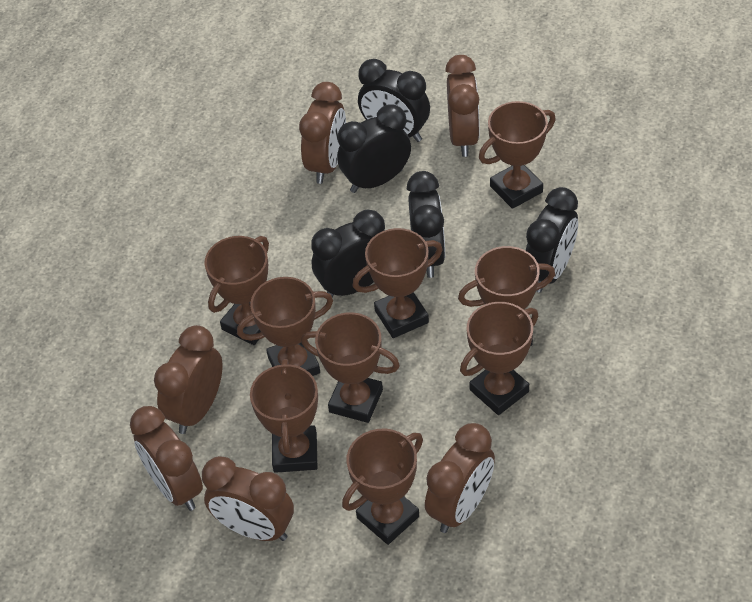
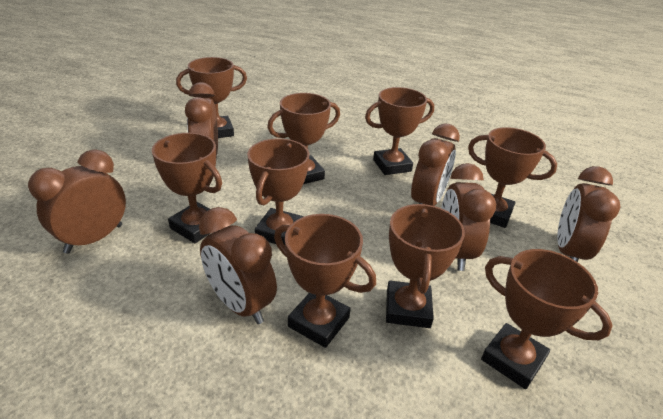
black clock: [311,210,385,297] [337,104,411,193] [358,59,430,142] [407,171,445,278] [526,187,578,293] = 5 -> none = 0

